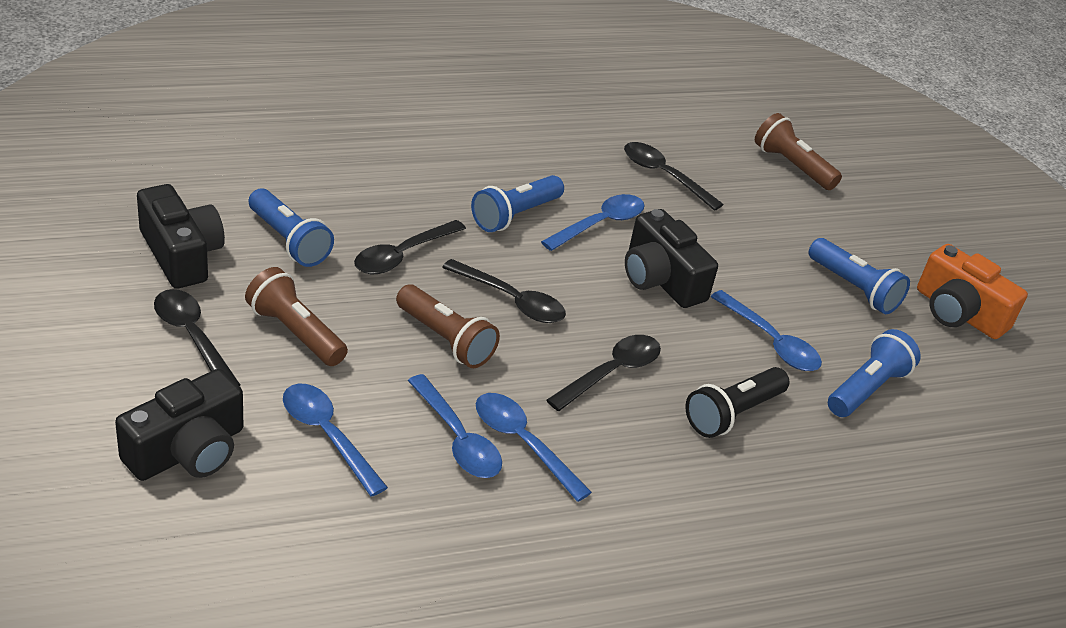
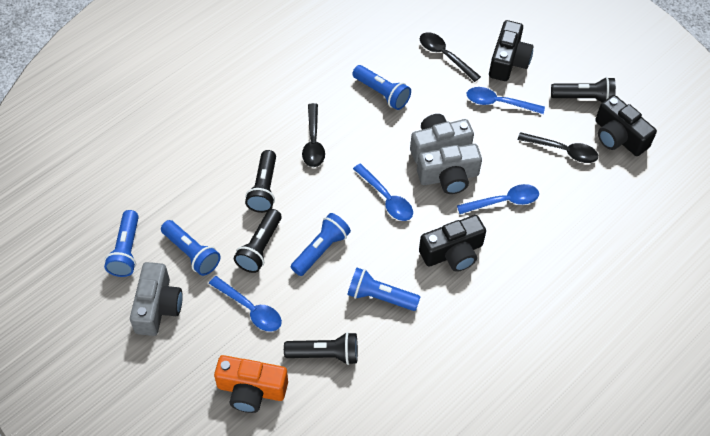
black flashlight: [685,367,789,438] = 1 -> [234,209,282,273] [245,150,276,213] [284,332,358,365] [551,77,616,102] = 4
black spoon: [154,289,240,386] [354,220,466,274] [442,259,566,323] [546,335,661,411] [624,142,724,211] = 5 -> [302,103,325,167] [420,32,481,82] [518,132,598,163] = 3
blue flashlight: [249,189,334,267] [471,175,564,232] [808,238,910,314] [828,329,921,417] = 4 -> [104,210,139,277] [161,220,221,276] [291,213,351,276] [347,268,420,311] [352,65,411,110] = 5
blue spoon: [283,384,388,497] [408,374,502,478] [476,393,592,502] [541,194,644,251] [710,290,822,371] = 5 -> [209,276,282,332] [353,163,413,221] [457,184,539,214] [467,87,545,114] = 4
brown flashlight: [245,267,348,366] [396,284,500,368] [755,113,842,190] = 3 -> none = 0
grey camera: none = 0 -> [130,262,183,336] [410,114,474,164] [417,144,482,194] = 3

